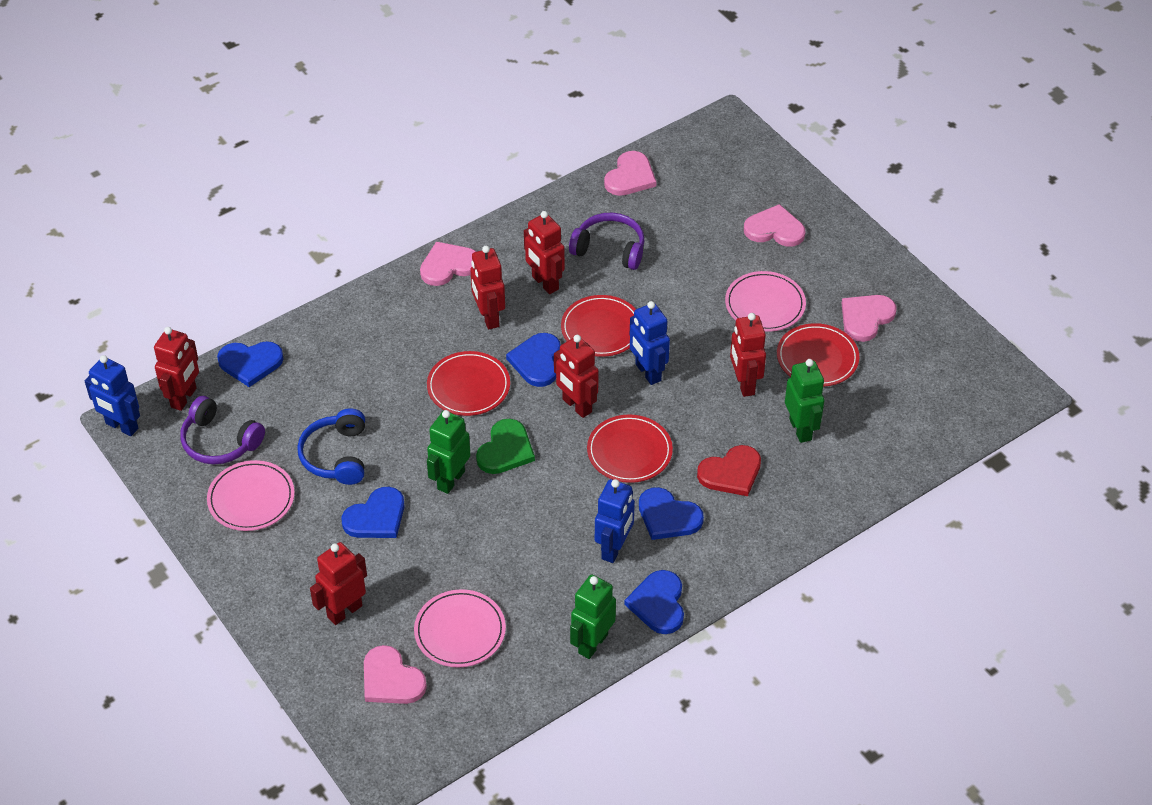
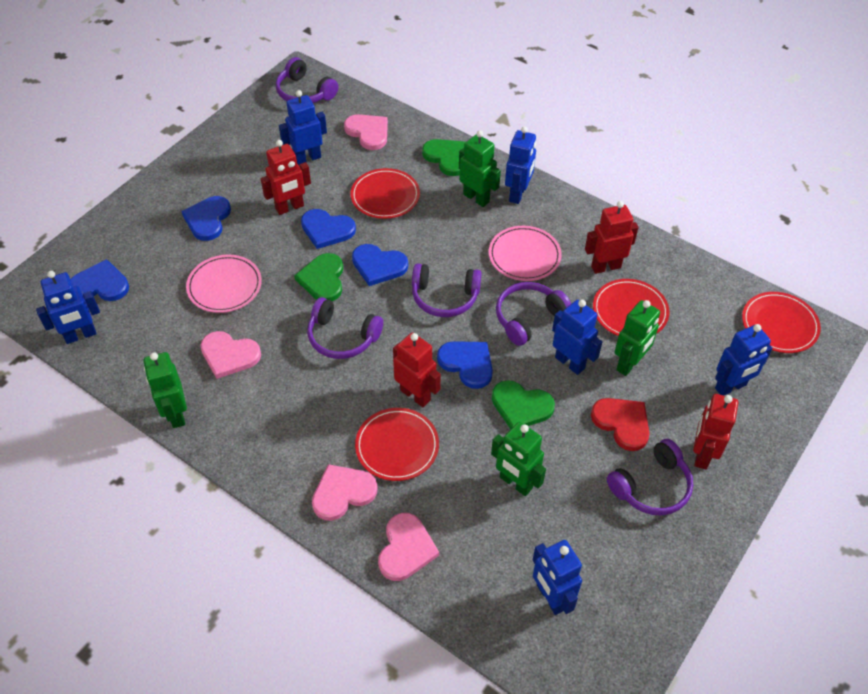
blue headphones: [297,408,365,485] = 1 -> none = 0
blue robot: [85,355,140,436] [595,479,635,563] [630,301,670,385] = 3 -> [36,271,100,344] [279,90,327,165] [505,126,536,204] [533,540,582,615] [552,300,602,375] [715,324,773,396] = 6
green heart: [476,419,535,474] = 1 -> [294,253,343,301] [422,139,465,176] [492,380,555,429] = 3
green robot: [427,410,470,494] [570,575,616,659] [785,359,824,443] = 3 -> [143,352,187,428] [459,131,501,207] [491,422,546,496] [615,300,660,376] = 4
pink heart: [364,645,427,704] [420,242,476,286] [604,151,656,196] [744,204,805,247] [842,295,896,342] = 5 -> [200,331,261,379] [312,464,378,521] [344,114,388,150] [378,513,439,581] = 4
pink plate: [207,460,295,531] [414,589,506,667] [725,271,806,332] = 3 -> [186,255,262,313] [489,226,562,281] = 2
purple headphones: [180,396,265,464] [569,213,645,270] = 2 -> [276,57,338,103] [307,297,383,359] [412,263,481,317] [496,282,571,346] [607,439,693,516] = 5
red robot: [154,327,199,411] [310,542,367,625] [470,246,505,329] [524,211,565,294] [554,335,599,418] [730,313,766,397] = 6 -> [261,140,311,215] [393,333,441,407] [585,201,639,274] [693,394,738,470] = 4

